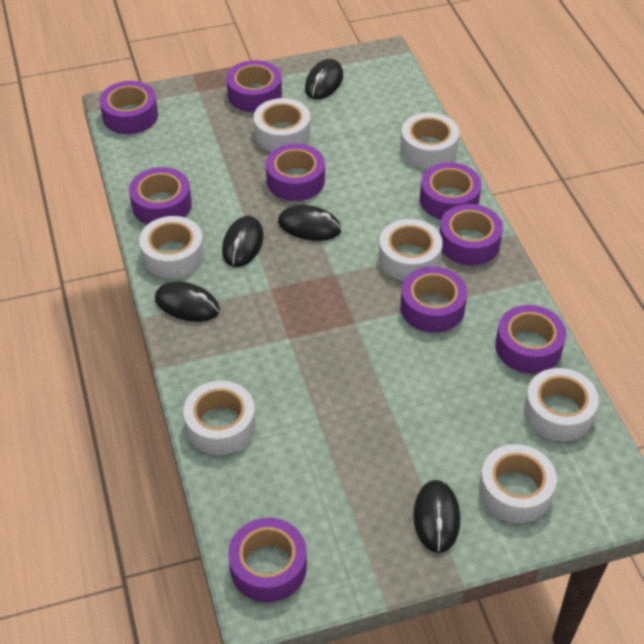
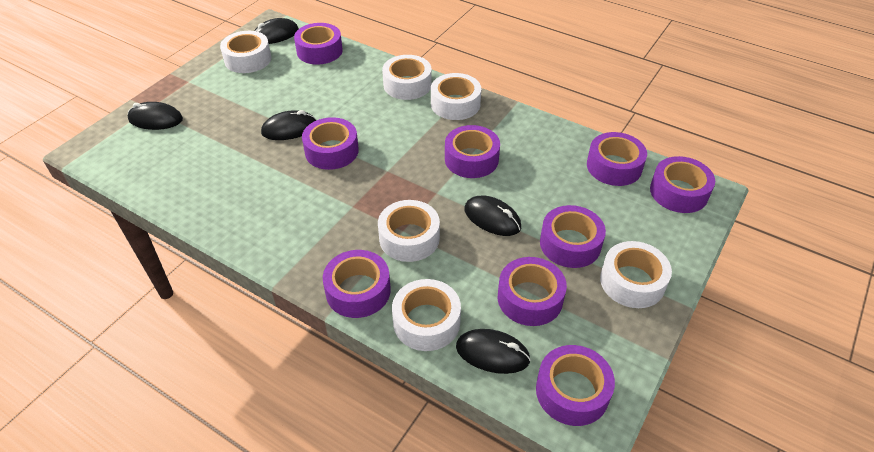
white tape: [139,216,204,278] [183,381,256,455] [254,98,311,151] [379,219,443,281] [401,112,459,168] [479,444,557,523] [524,368,599,441] = 7 -> [220,31,271,73] [378,200,440,262] [382,55,432,100] [392,279,461,351] [431,73,481,120] [600,241,672,308] = 6

